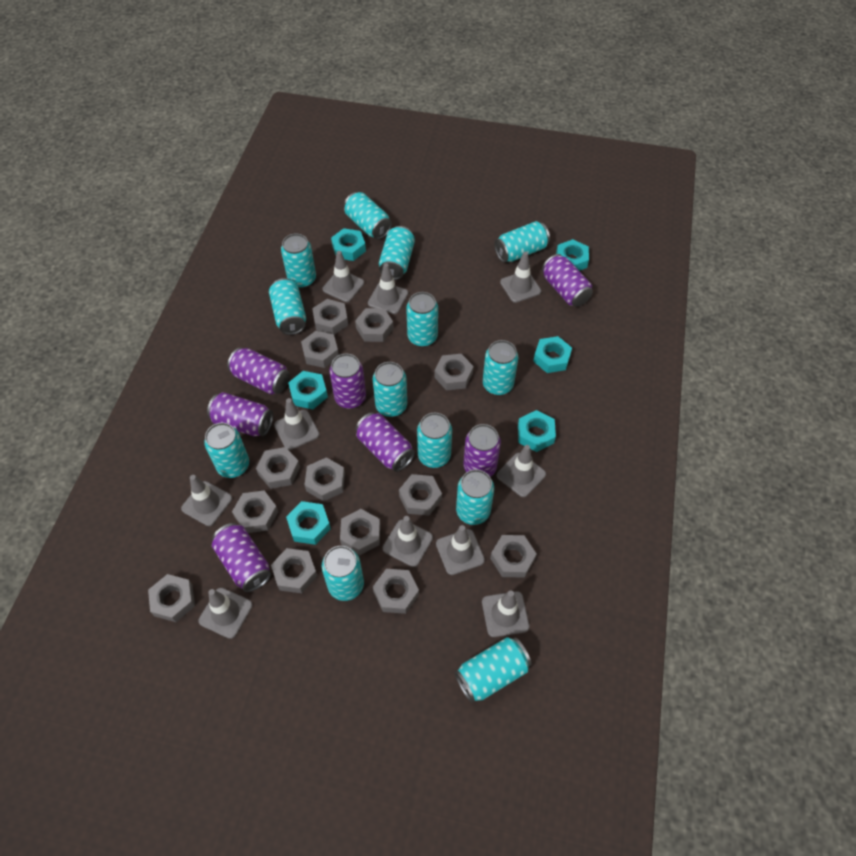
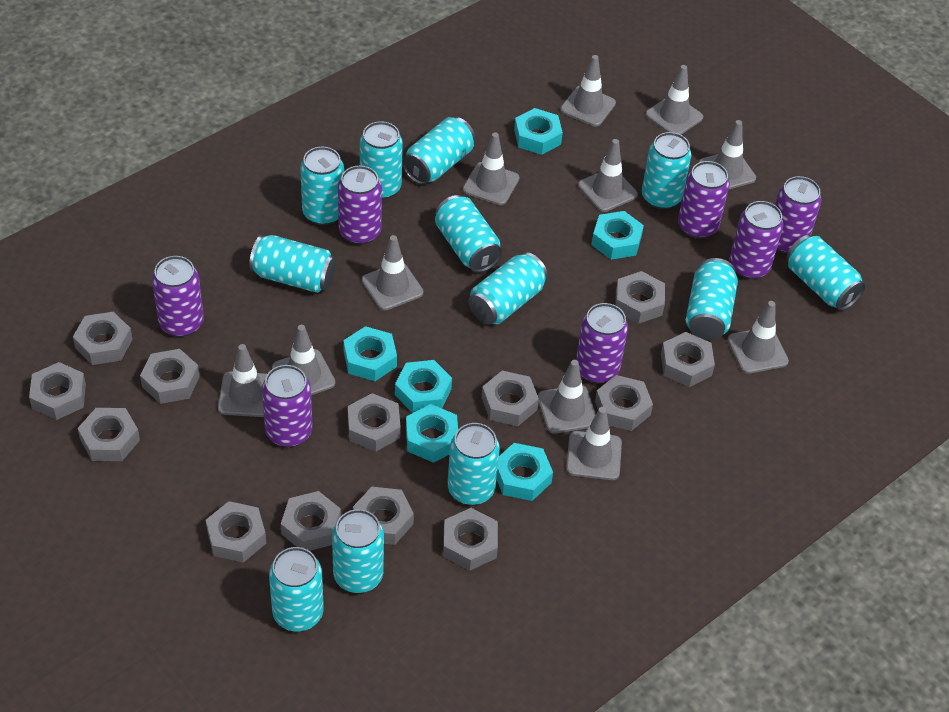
grey traffic cone: [181,475,232,526] [198,588,253,639] [274,398,320,450] [323,251,364,302] [368,263,408,314] [383,516,433,567] [436,525,485,575] [482,590,529,637] [497,445,546,497] [500,251,541,303] = 10 -> [218,344,267,417] [272,325,335,395] [362,235,423,310] [463,132,519,205] [538,360,596,434] [560,55,616,127] [566,407,622,480] [578,139,638,212] [645,65,703,135] [699,120,756,189] [728,301,789,374] = 11
turquoise can: [204,423,249,478] [269,278,306,335] [281,234,316,288] [322,546,364,601] [344,192,392,239] [373,362,407,417] [379,226,415,280] [406,292,438,347] [417,413,452,468] [455,637,531,703] [456,469,494,525] [483,340,518,395] [494,221,550,262] = 13 -> [249,235,336,293] [269,547,324,631] [300,147,344,225] [332,509,384,593] [360,121,403,199] [402,117,475,185] [435,195,502,273] [448,423,500,505] [468,252,548,325] [642,132,691,210] [686,258,738,340] [786,235,866,311] = 12

